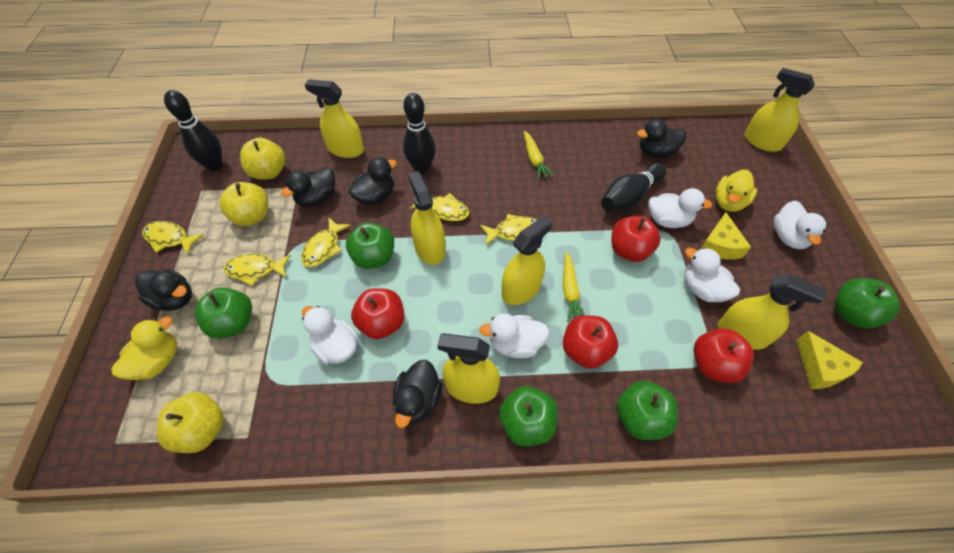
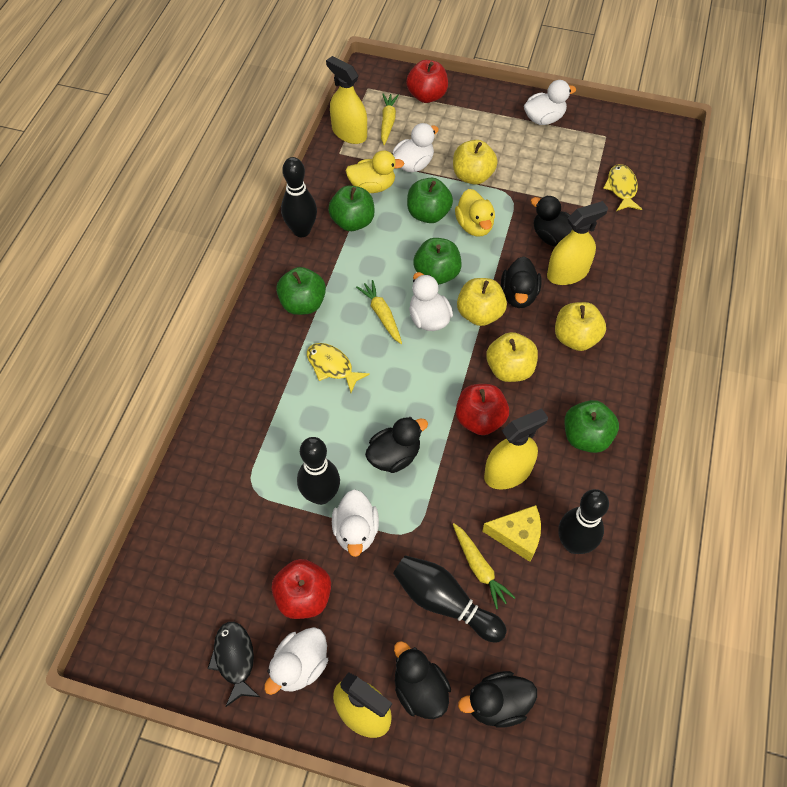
black bowling pin: [164,90,223,171] [403,93,436,174] [601,163,666,212] = 3 -> [281,157,317,237] [297,437,340,505] [393,555,507,642] [558,489,609,554] = 4
black fish: none = 0 -> [207,622,260,707] = 1
red apple: [351,288,405,339] [563,315,618,369] [612,216,661,262] [693,328,754,383] = 4 -> [272,559,331,619] [406,60,448,103] [456,384,509,435] = 3
yellow apple: [157,392,224,453] [219,182,268,226] [240,138,285,180] = 3 -> [453,140,498,185] [457,278,507,326] [486,332,538,382] [555,302,606,351] = 4
yellow carrot: [524,131,554,179] [563,251,585,322] = 2 -> [356,280,402,344] [381,94,399,145] [453,523,516,609] = 3
yellow cheese: [700,212,751,259] [797,331,863,389] = 2 -> [482,505,541,562] = 1
yellow fish: [142,221,204,255] [224,254,291,286] [301,217,351,267] [410,193,469,221] [480,214,537,245] = 5 -> [307,343,370,393] [603,164,642,211] = 2
yellow spray bottle: [305,79,364,158] [408,171,445,265] [437,333,500,404] [502,216,552,305] [718,274,826,350] [744,68,815,152] = 6 -> [326,56,367,144] [333,672,392,738] [484,408,548,490] [547,201,608,285] = 4

